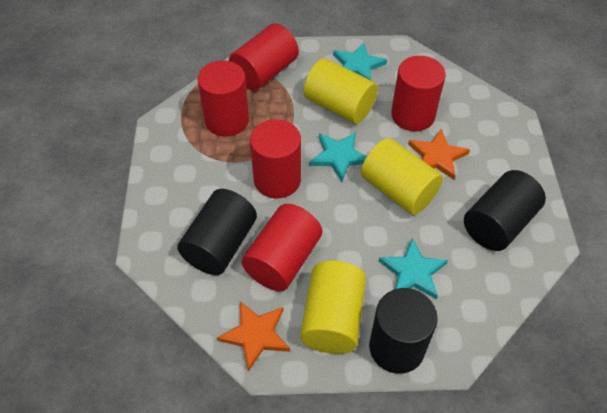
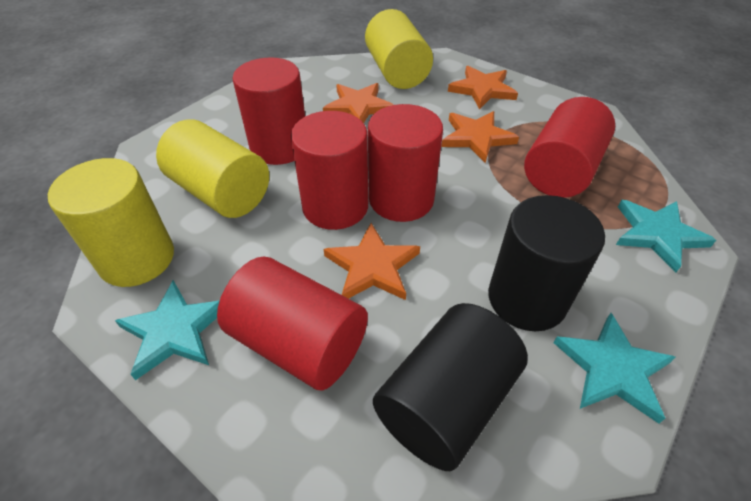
black cylinder: [177,189,257,275] [369,288,438,374] [464,170,546,251] = 3 -> [373,303,528,471] [488,195,605,331] = 2
orange star: [217,301,290,372] [408,129,470,180] = 2 -> [323,83,394,123] [324,223,420,300] [441,111,519,163] [448,66,518,109] = 4

